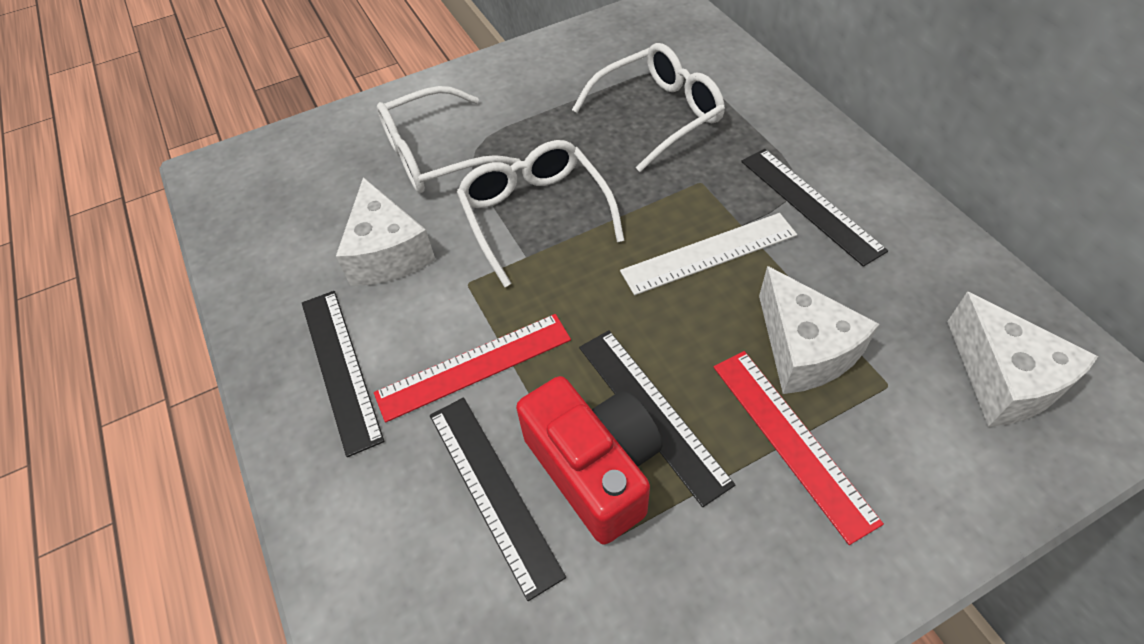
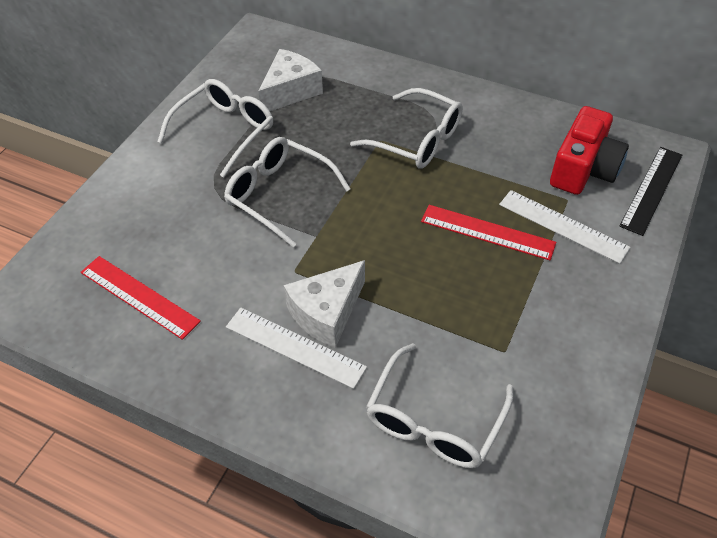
black ruler: [302,291,384,457] [430,398,566,601] [579,330,735,507] [741,149,888,267] = 4 -> [619,147,682,236] = 1
white cheese: [336,177,436,286] [759,266,879,394] [947,291,1098,427] = 3 -> [258,49,323,111] [284,260,365,348] = 2
white glasses: [377,86,521,193] [457,140,625,287] [572,43,725,172] = 3 -> [157,79,273,177] [224,137,351,247] [350,88,463,169] [366,343,513,468] = 4
white ruler: [620,213,797,295] = 1 -> [226,308,367,389] [499,190,630,264] = 2

